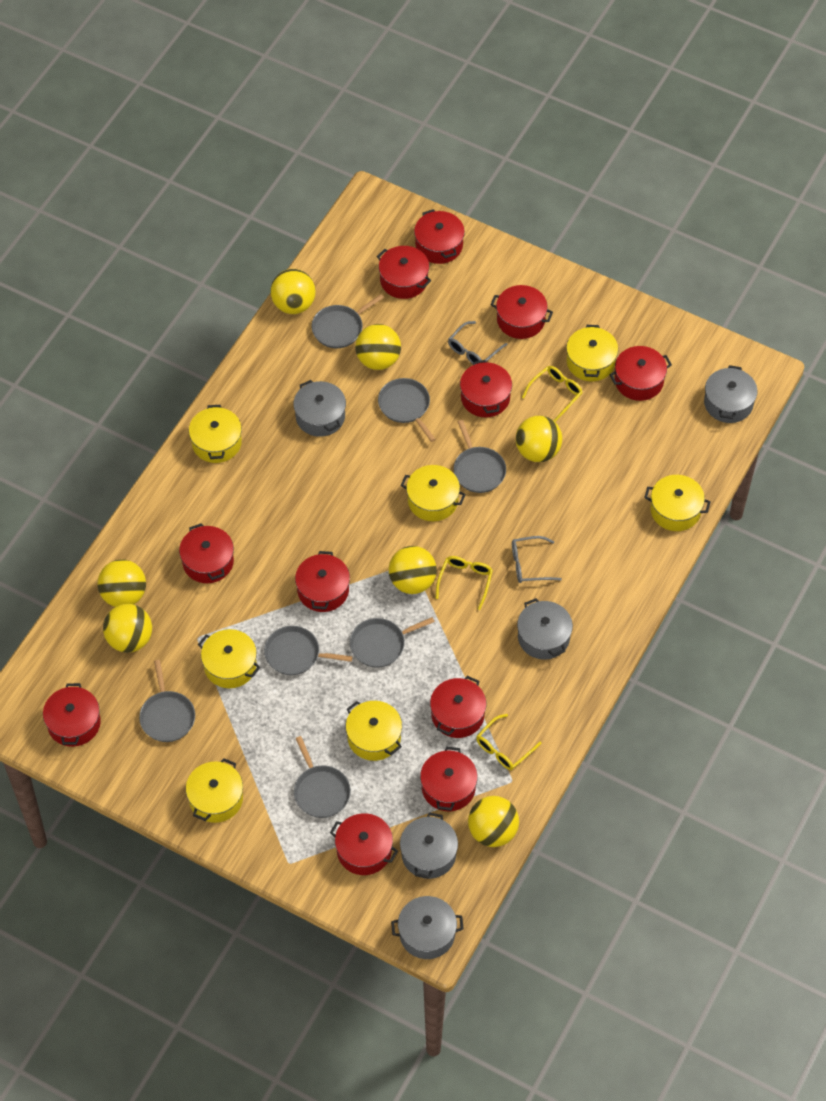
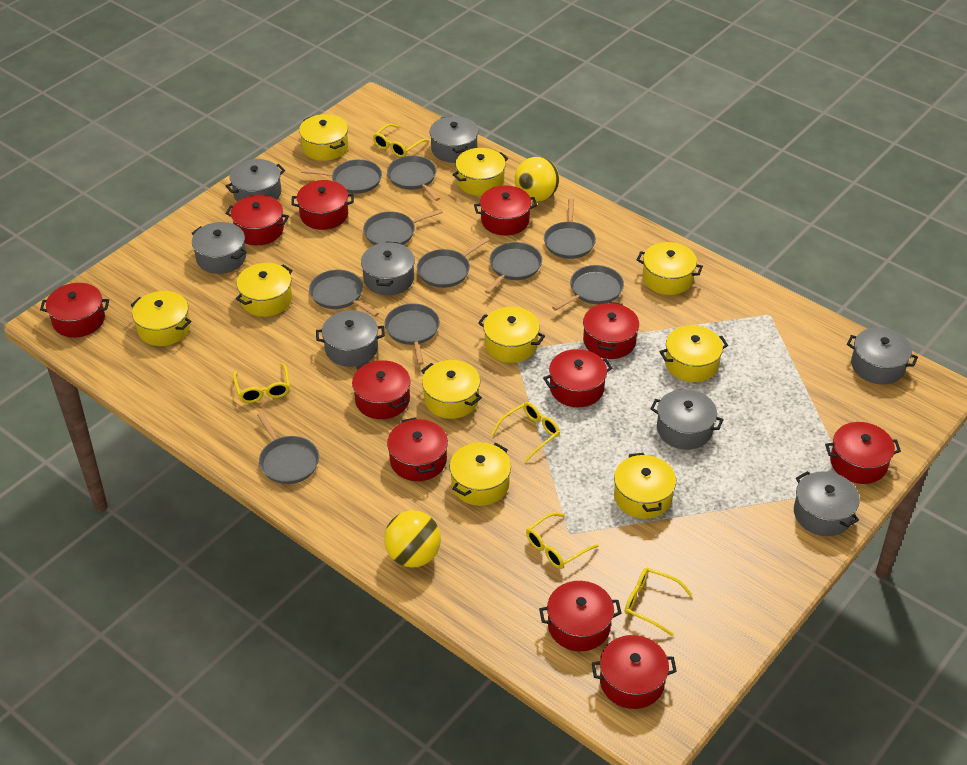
grey glasses: [448,321,507,364] [512,536,562,583] = 2 -> none = 0
grey pan: [139,660,195,742] [264,626,353,675] [294,736,351,818] [311,294,384,348] [350,617,435,668] [378,378,436,442] [453,420,506,493] = 7 -> [257,412,319,484] [301,159,382,194] [309,270,379,317] [363,209,443,245] [385,303,440,365] [387,155,440,201] [417,237,489,288] [485,242,542,294] [544,198,596,259] [552,265,624,311] = 10
grey pot: [293,380,346,437] [391,896,464,959] [400,813,458,879] [517,598,573,660] [704,365,757,423] = 5 -> [192,222,247,274] [226,159,285,202] [316,310,385,367] [361,242,415,295] [430,116,478,163] [651,389,724,450] [794,471,860,536] [847,327,918,384] = 8
yellow ball: [98,559,146,607] [103,604,152,653] [270,269,316,314] [355,324,401,370] [389,546,437,594] [468,796,519,847] [516,416,562,462] = 7 -> [384,510,441,568] [515,157,559,202] = 2
yellow glasses: [436,556,493,610] [476,714,541,770] [522,366,583,422] = 3 -> [233,363,290,403] [373,124,429,157] [491,402,560,463] [526,512,599,569] [625,568,693,636] = 5
yellow pot: [186,758,243,823] [189,405,242,463] [198,629,260,688] [346,701,402,761] [401,465,466,521] [566,325,618,382] [644,475,711,531] = 7 -> [131,291,192,346] [236,263,293,317] [299,114,348,161] [421,360,482,419] [450,442,511,506] [452,148,509,196] [478,307,545,363] [614,453,676,519] [637,242,703,295] [659,325,728,382] = 10

